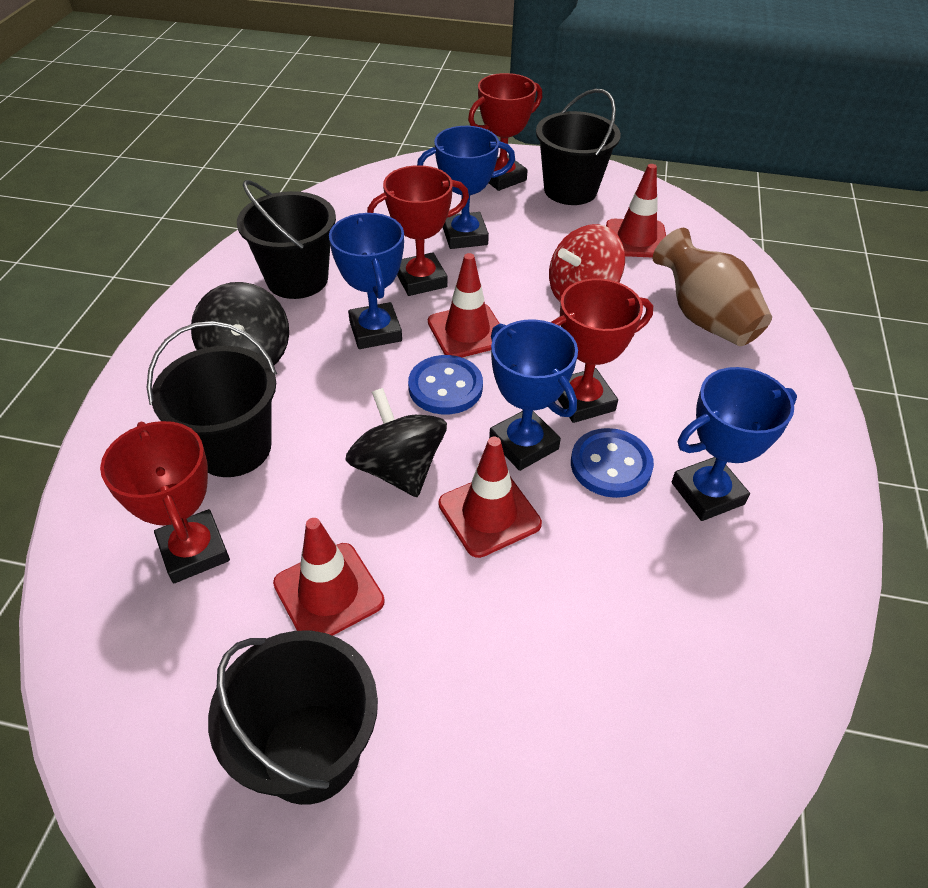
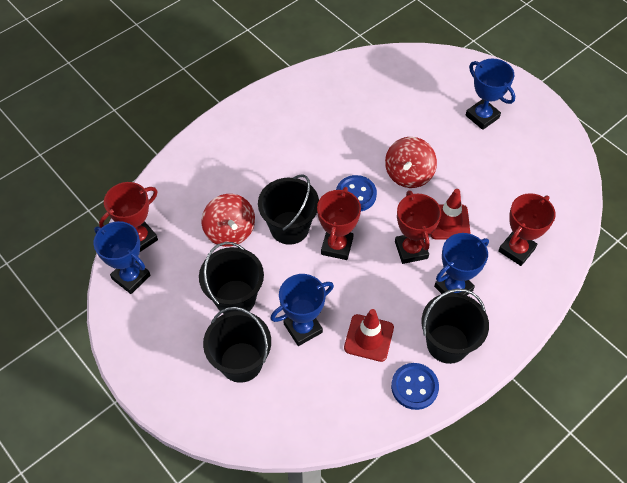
black spinning top: [191,282,289,365] [345,388,447,497] = 2 -> none = 0
brown vase: [653,228,772,346] = 1 -> none = 0
red spinning top: [549,224,625,303] = 1 -> [202,194,255,247] [385,137,437,188] = 2
red traffic cone: [273,518,385,636] [428,253,500,357] [439,437,542,558] [606,164,666,258] = 4 -> [344,309,394,362] [430,189,471,239] = 2

